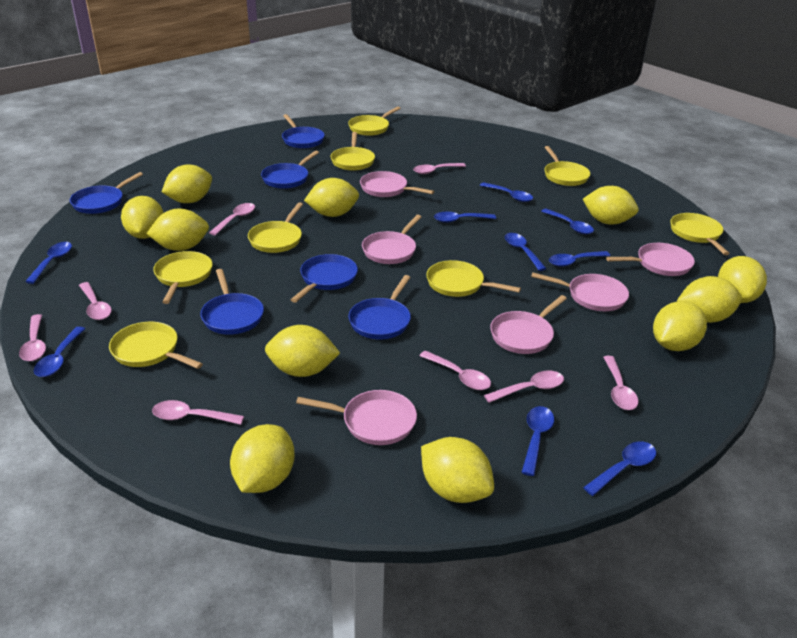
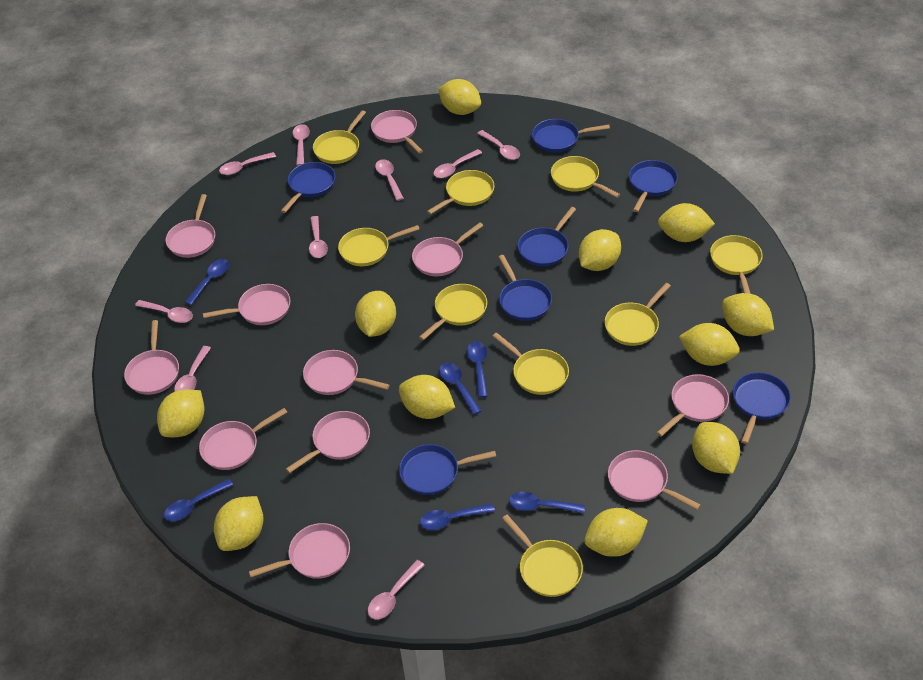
blue pan: [70,172,143,214] [200,269,264,335] [261,151,319,189] [282,114,325,148] [291,254,358,303] [348,275,411,339] = 6 -> [281,162,335,213] [399,444,496,495] [498,255,552,321] [518,207,576,267] [532,119,610,153] [629,160,678,212] [733,372,791,444] = 7
blue spoon: [25,242,72,284] [34,327,85,377] [434,212,496,223] [480,182,533,202] [505,233,547,271] [521,406,554,476] [541,209,594,234] [549,251,610,267] [583,442,656,496] = 9 -> [164,479,233,521] [185,259,229,305] [420,503,495,530] [439,362,481,415] [467,341,488,398] [509,492,585,513] = 6
pink pan: [296,390,417,445] [360,171,434,197] [362,215,421,264] [490,295,567,354] [531,272,629,311] [606,243,695,276] = 6 -> [124,320,179,395] [166,194,215,258] [199,408,287,470] [203,284,290,325] [249,523,350,579] [286,411,370,473] [303,350,390,395] [371,110,423,153] [412,222,484,276] [608,450,701,510] [656,374,729,437] = 11
pink spoon: [19,314,46,361] [79,282,112,320] [152,400,244,425] [209,203,255,235] [413,163,466,174] [419,351,491,390] [484,371,564,403] [603,356,639,410] = 8 -> [135,300,193,323] [174,346,211,391] [219,152,276,175] [293,124,310,166] [309,216,328,258] [368,560,424,620] [375,159,404,201] [433,149,482,178] [477,130,520,160] = 9
yellow pan: [109,322,203,369] [153,251,213,304] [248,202,303,253] [330,132,375,171] [348,107,401,136] [426,260,521,297] [544,146,590,186] [670,213,730,255] = 8 -> [313,110,366,164] [338,225,420,266] [419,284,487,341] [427,170,494,215] [493,332,569,395] [502,515,583,597] [551,156,620,198] [605,283,671,346] [710,235,763,294] = 9

